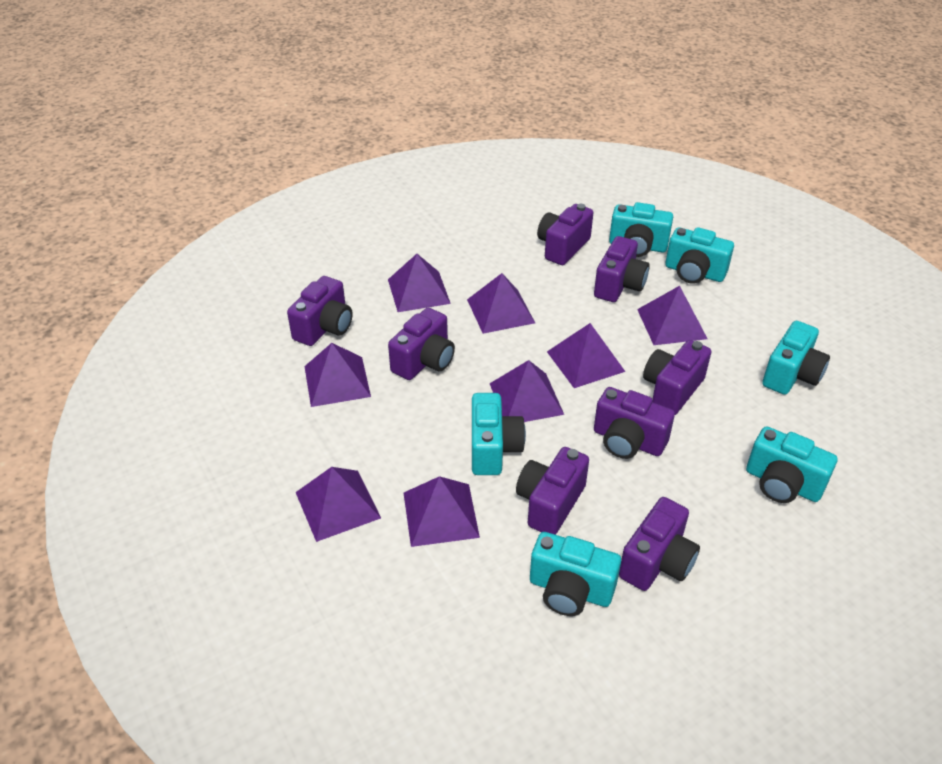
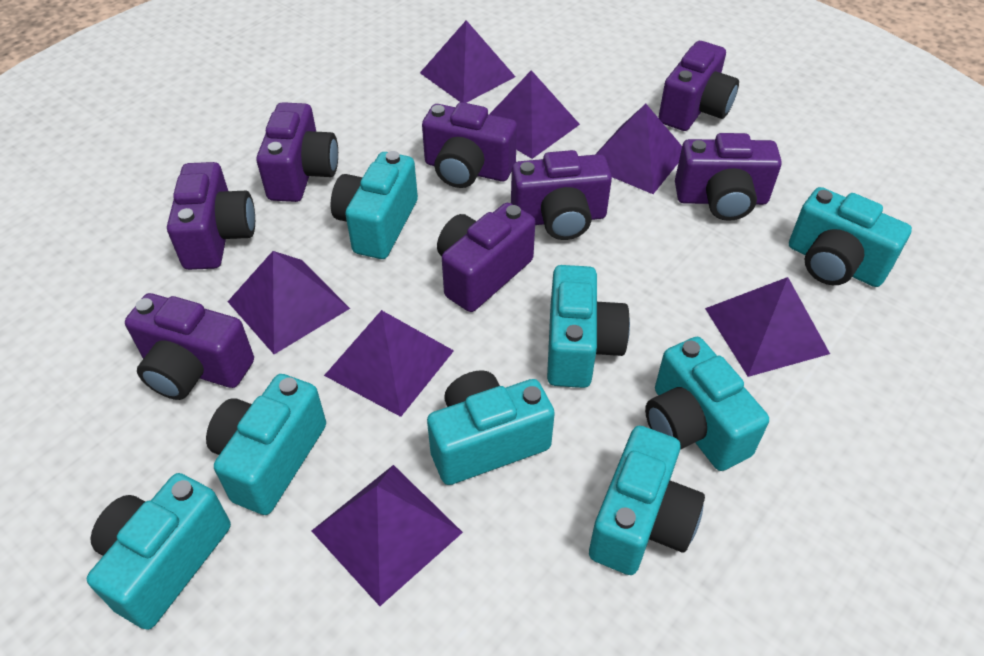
purple pyramid: [296,467,381,542] [304,343,371,407] [388,254,451,312] [404,476,480,547] [467,273,535,334] [489,360,564,422] [547,323,625,388] [637,286,708,345] = 8 -> [228,251,350,354] [312,465,463,606] [324,310,454,417] [420,20,516,103] [489,70,580,159] [595,104,682,194] [705,277,830,377] = 7
turquoise camera: [472,393,526,475] [530,532,621,616] [609,202,673,257] [665,227,734,284] [746,426,838,503] [762,321,830,395] = 6 -> [87,473,231,630] [206,374,326,515] [331,151,418,259] [427,370,555,485] [547,265,630,388] [589,426,705,575] [645,337,769,471] [789,187,912,287] = 8

